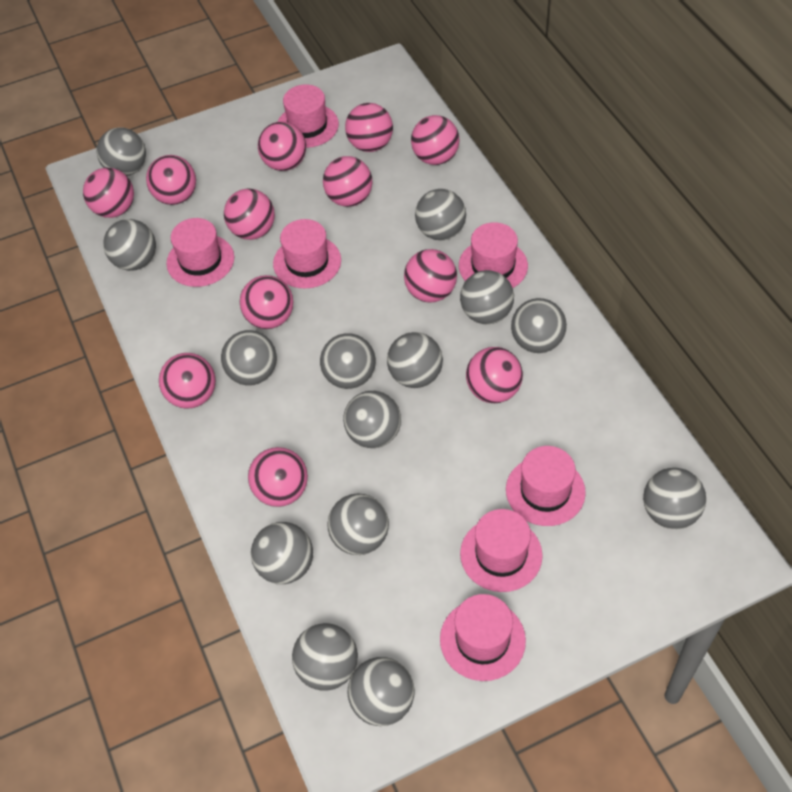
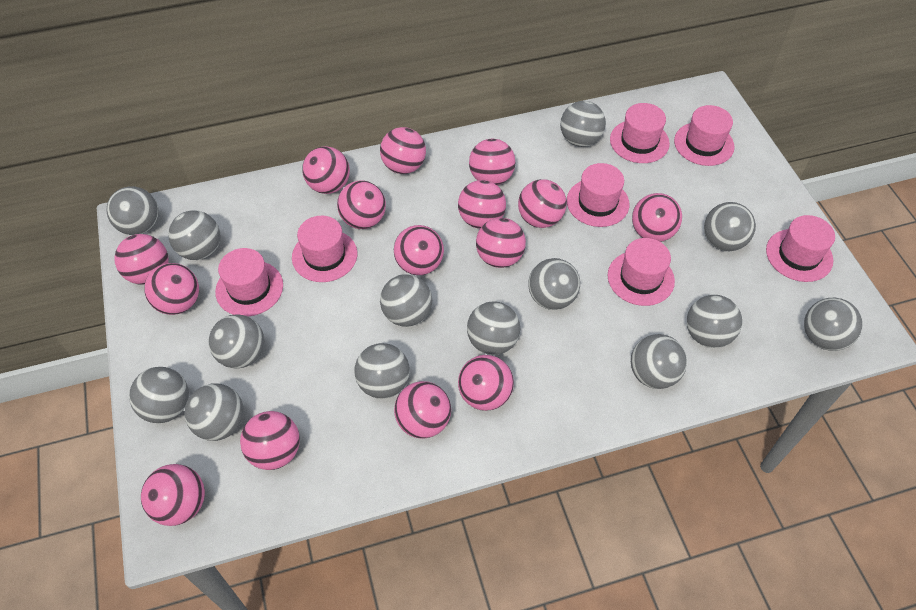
pink ball: [83,168,134,218] [146,155,196,205] [159,353,216,409] [224,188,275,240] [240,275,293,329] [248,447,308,507] [258,122,306,171] [323,156,372,207] [345,103,393,152] [404,249,457,302] [411,115,460,165] [466,347,523,403] = 12 -> [114,234,169,285] [141,464,205,526] [144,263,199,315] [240,411,300,470] [302,146,350,194] [337,180,386,229] [380,127,426,174] [394,225,444,275] [394,381,451,439] [458,180,506,229] [458,355,514,411] [469,139,516,185] [476,218,526,268] [518,179,567,228] [632,193,682,242] = 15

